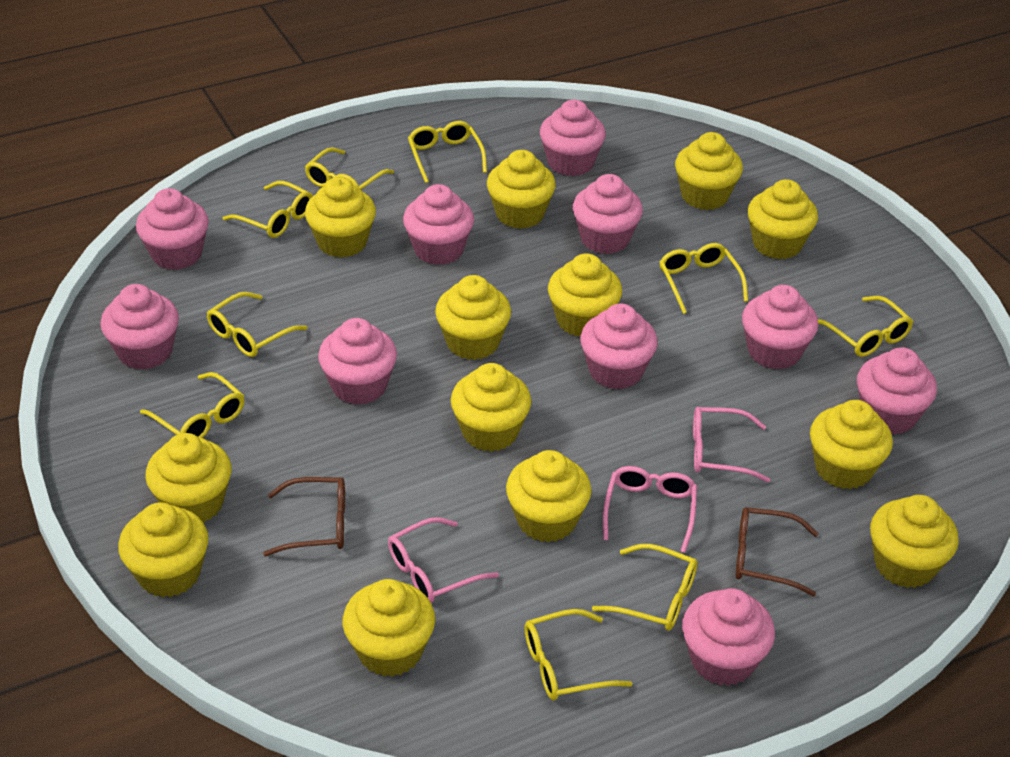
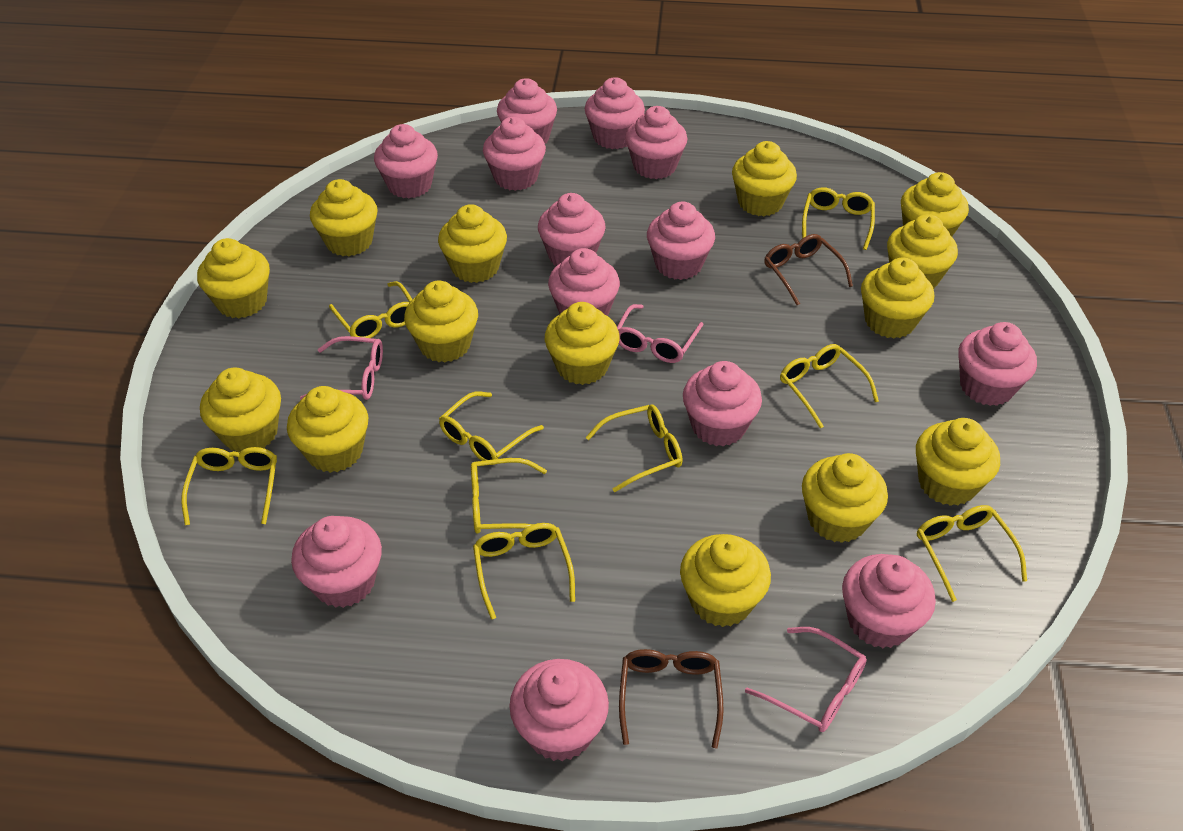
pink cupcake: [100,284,179,370] [136,188,209,270] [318,318,397,405] [403,184,474,265] [540,100,606,176] [573,174,643,254] [580,304,658,390] [682,588,775,686] [742,285,818,369] [857,347,937,435] = 10 -> [291,516,382,608] [374,124,438,198] [483,117,546,191] [497,78,557,144] [509,659,609,761] [538,193,606,266] [548,248,620,316] [585,77,645,149] [625,106,687,179] [647,202,715,280] [683,361,762,446] [842,554,936,648] [958,322,1037,406] = 13
yellow cupcake: [118,502,208,597] [145,433,231,523] [305,177,376,258] [343,579,435,677] [435,275,511,360] [451,363,531,452] [487,150,556,229] [506,450,591,542] [548,253,622,336] [675,132,743,210] [748,179,818,259] [810,400,893,489] [870,495,959,588] = 13 -> [197,238,270,319] [200,368,281,452] [287,386,368,473] [310,179,378,257] [404,280,478,362] [438,204,507,283] [545,302,620,385] [680,534,771,627] [732,141,797,216] [802,453,888,543] [861,257,934,338] [887,214,958,289] [901,172,969,237] [916,418,1000,506] = 14

